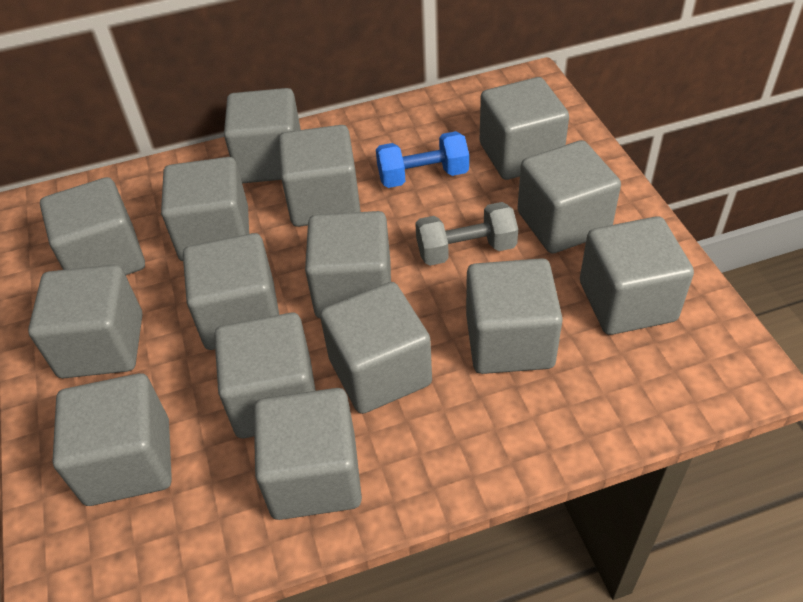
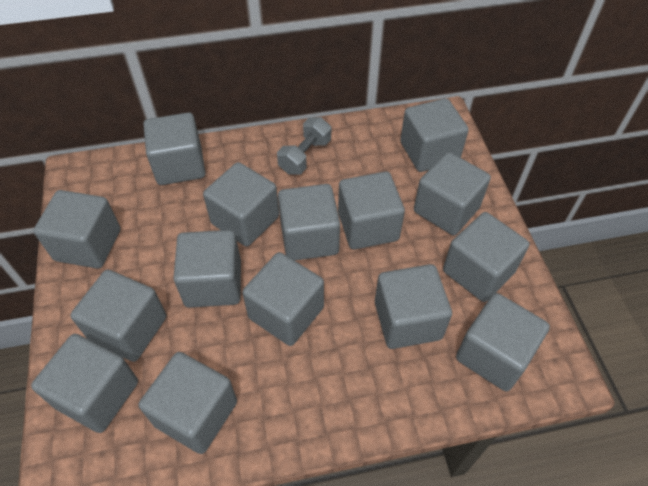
blue dumbbell: [376,131,469,188] = 1 -> none = 0

